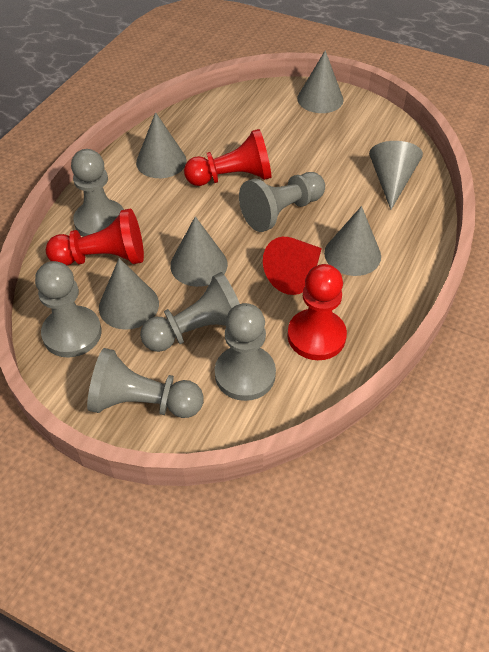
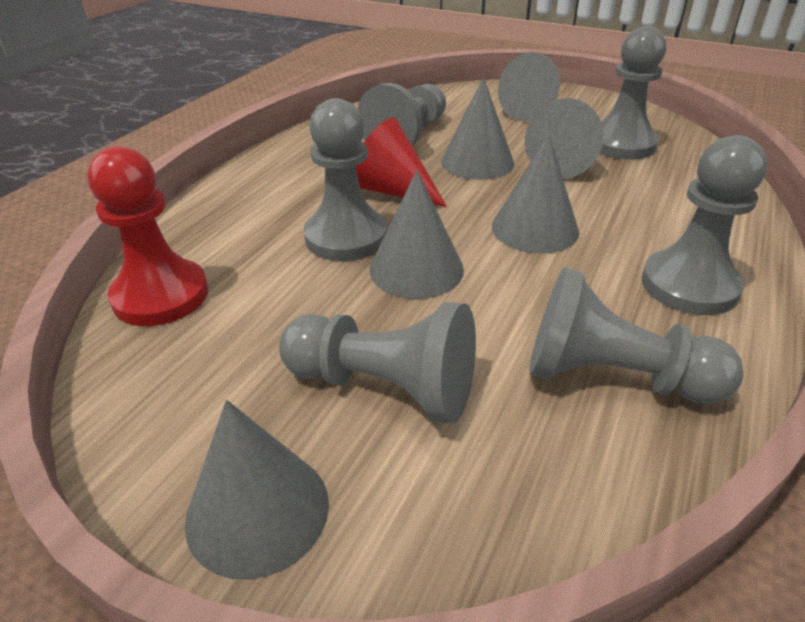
red pawn: [46,208,144,265] [184,129,271,186] [287,264,347,360] = 3 -> [87,146,208,326] = 1

